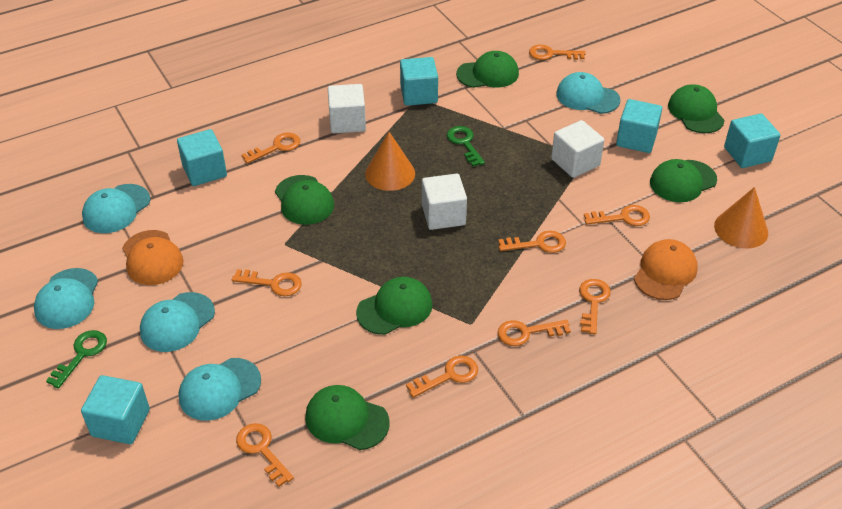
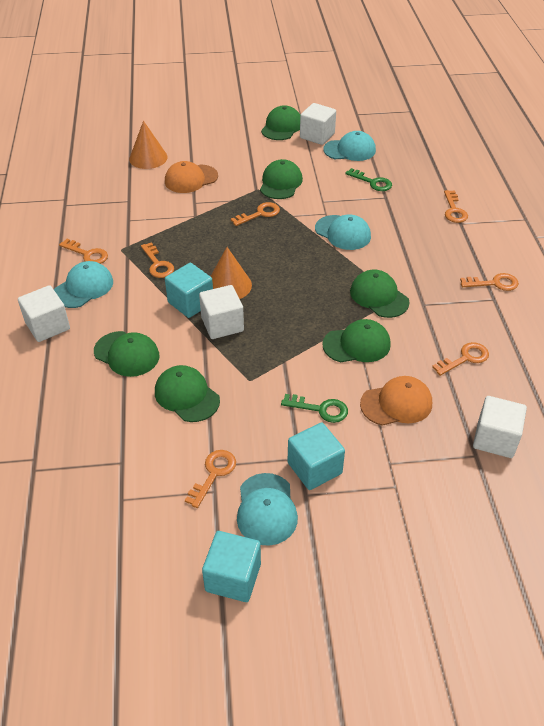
orange key: [232,269,302,296] [236,423,294,487] [242,133,300,164] [406,355,478,398] [498,231,566,253] [498,320,571,346] [529,45,585,60] [579,279,611,334] [584,205,650,226] = 9 -> [59,239,108,264] [141,242,174,278] [185,450,236,508] [231,202,280,226] [432,342,489,376] [444,190,468,223] [460,273,519,291] = 7
turquoise cap: [34,268,98,329] [82,184,150,233] [140,292,215,352] [179,358,261,421] [556,72,621,114] = 5 -> [54,261,113,308] [237,473,298,546] [315,214,371,250] [323,131,376,161] = 4
turquoise cube: [81,375,150,444] [177,129,227,186] [400,57,438,106] [616,99,662,153] [724,113,780,168] = 5 -> [165,263,213,318] [202,531,261,602] [288,422,345,490] = 3
white cube: [328,84,366,133] [422,174,467,230] [551,120,604,178] = 3 -> [18,285,70,342] [199,285,244,339] [300,103,336,145] [473,396,527,458] = 4

